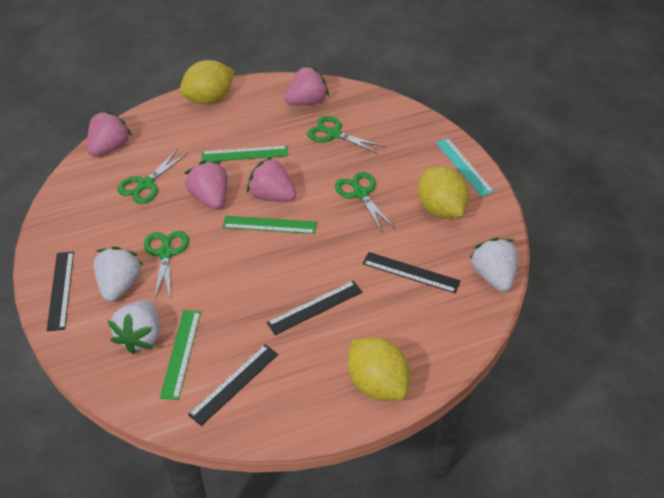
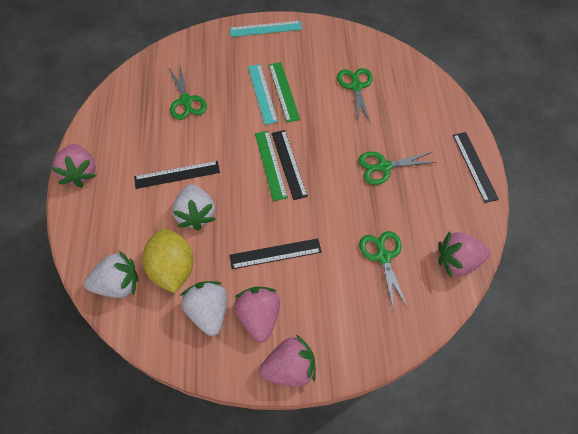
green ruler: [160,310,201,400] [202,146,288,162] [223,216,317,234] = 3 -> [255,131,288,201] [269,62,300,123] = 2
turquoise ruler: [435,138,494,197] = 1 -> [230,21,302,37] [248,64,278,125] = 2
yellow lemon: [180,60,235,104] [348,337,410,401] [418,166,469,218] = 3 -> [142,229,194,293] = 1

